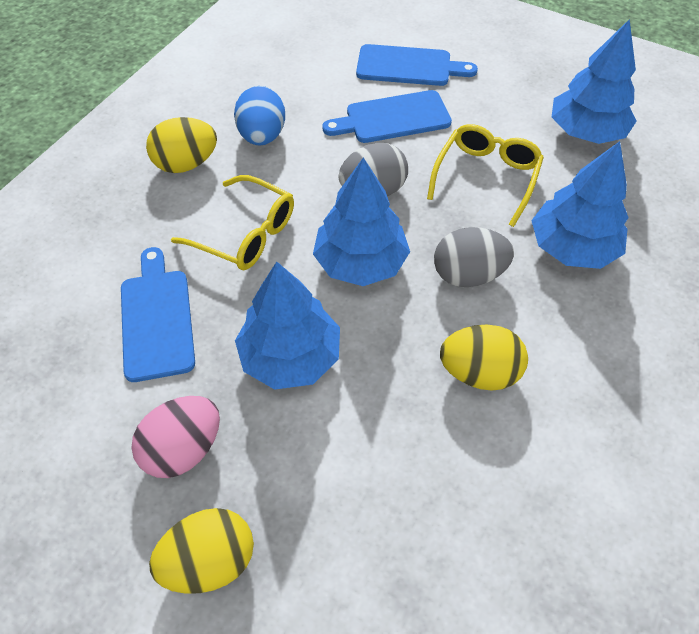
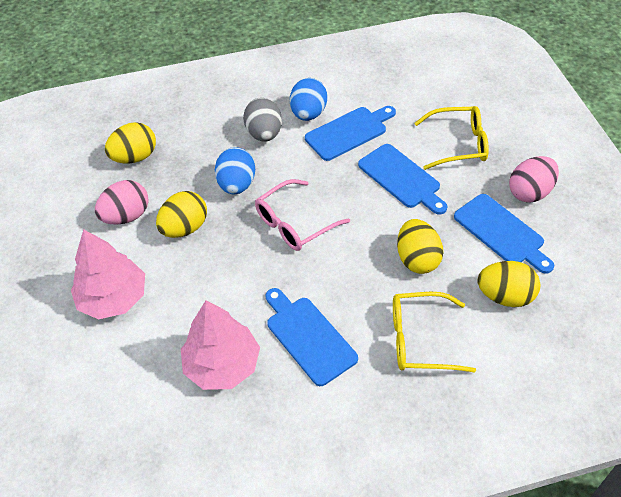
blue cutting board: [121,247,195,382] [322,90,452,143] [356,44,478,86] = 3 -> [266,288,358,386] [305,106,396,161] [358,144,448,215] [454,194,554,274] = 4
blue egg: [234,86,285,146] = 1 -> [215,147,255,194] [290,78,327,121] = 2
blue tree: [235,262,340,390] [313,157,410,286] [531,141,629,269] [552,19,636,144] = 4 -> none = 0
grey egg: [339,143,408,196] [434,227,514,287] = 2 -> [243,98,282,142] = 1
pink egg: [131,396,220,478] = 1 -> [95,180,149,225] [509,156,559,203] = 2
pink glasses: none = 0 -> [255,179,350,251] = 1
pink tree: none = 0 -> [71,229,145,319] [181,300,260,390] = 2
yellow egg: [146,117,217,173] [149,508,254,594] [440,325,528,391] = 3 -> [105,122,156,163] [156,191,207,238] [397,219,444,274] [478,261,540,307] = 4

